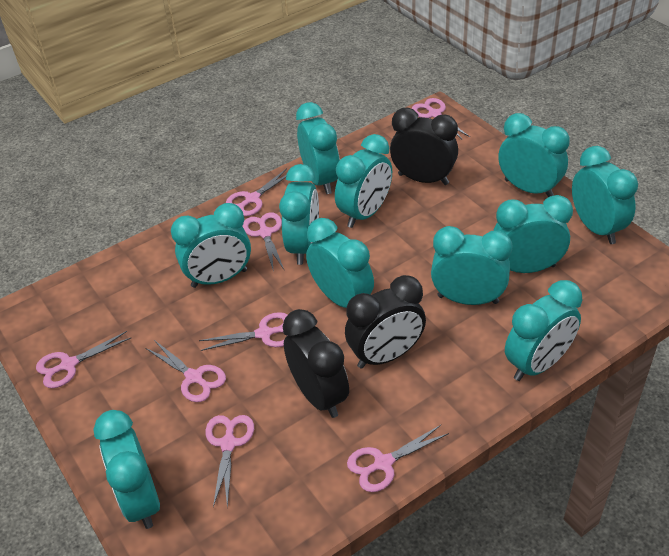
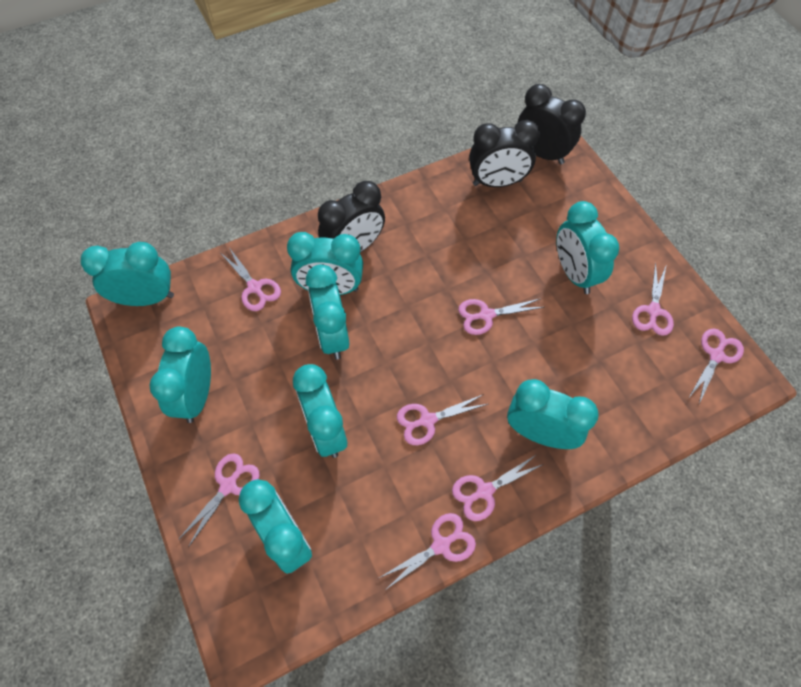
turquoise clock: [93,410,160,529] [171,203,251,288] [279,164,319,265] [296,102,340,194] [306,218,374,308] [335,134,392,228] [431,226,512,305] [493,195,573,273] [498,113,570,197] [505,280,582,381] [572,146,638,244] = 11 -> [81,242,174,306] [149,326,211,423] [239,479,312,574] [287,232,363,295] [293,364,347,458] [306,264,349,360] [507,379,599,449] [556,201,619,294] = 8

